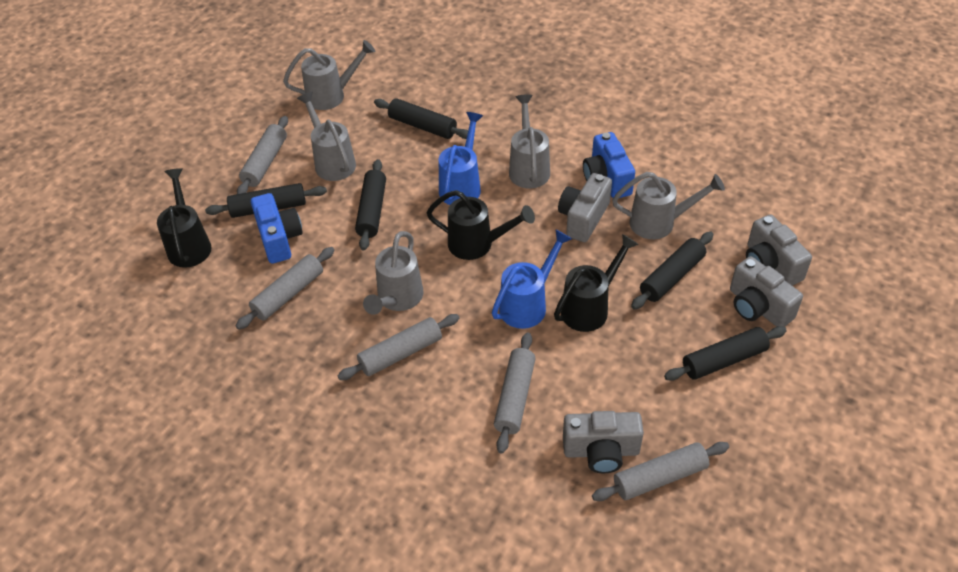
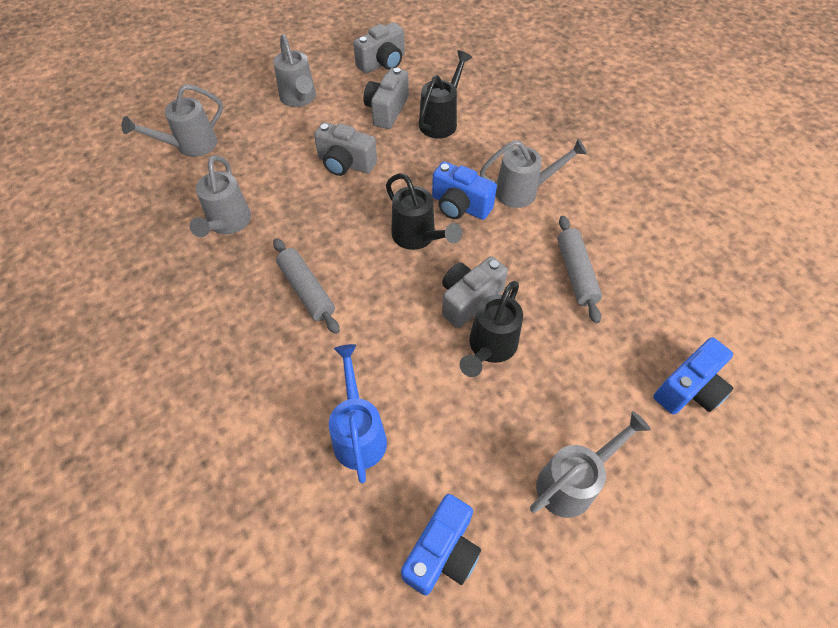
black rolling pin: [205,183,327,218] [355,159,386,251] [374,98,468,139] [631,232,714,310] [664,326,787,381] = 5 -> none = 0
blue camera: [251,193,303,264] [583,132,635,198] = 2 -> [401,494,481,596] [432,161,497,220] [653,337,733,414] = 3
blue watering can: [439,112,483,205] [492,229,572,329] = 2 -> [329,344,387,483] = 1
grey rolling pin: [236,247,334,330] [237,116,288,194] [338,314,459,380] [494,332,536,454] [592,442,729,501] = 5 -> [273,238,340,334] [557,216,602,324] = 2

